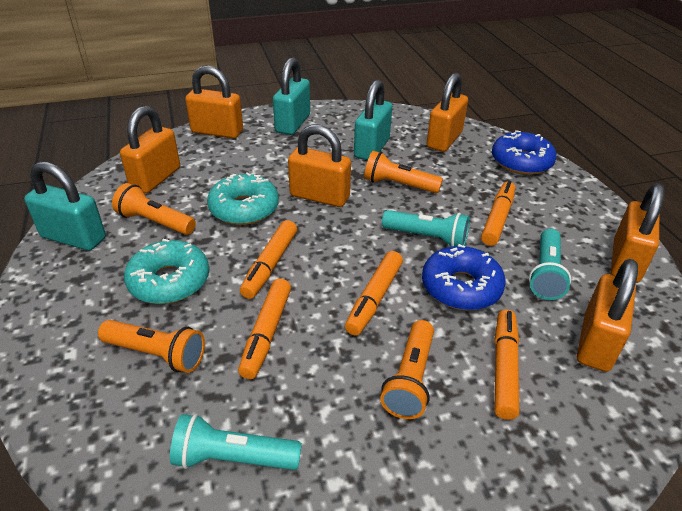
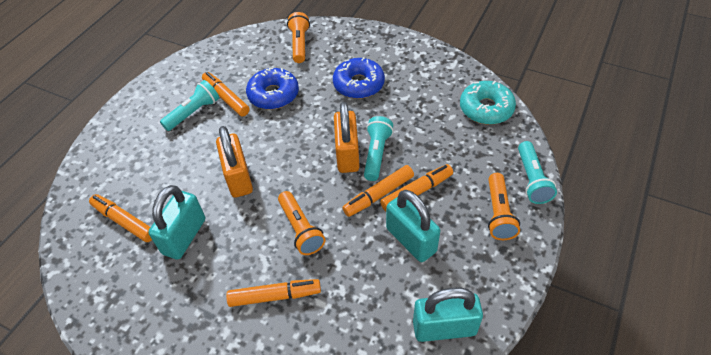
orange flashlight: [98,320,205,373] [112,183,196,235] [364,151,443,193] [380,320,434,419] = 4 -> [278,191,326,255] [287,12,310,63] [488,173,520,240] = 3
orange padlock: [120,106,180,193] [185,65,243,139] [288,125,351,207] [426,73,468,152] [577,259,638,372] [611,183,664,283] = 6 -> [216,126,253,198] [334,102,360,173] = 2
turquoise donut: [124,239,209,304] [207,172,279,225] = 2 -> [460,81,516,125] = 1

